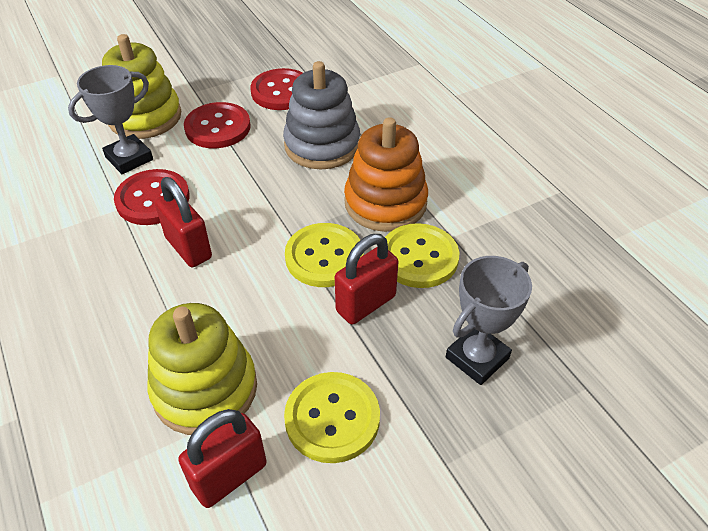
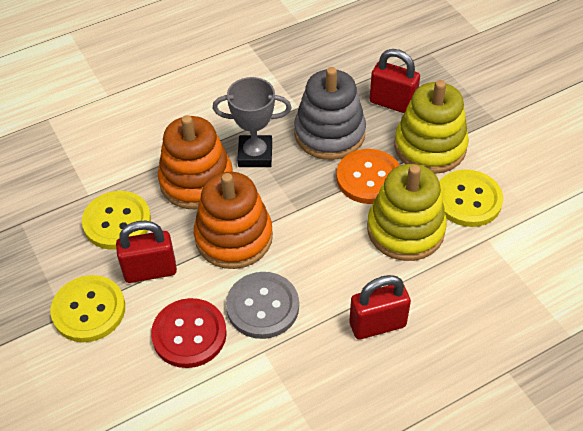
grey button: none = 0 -> [226,272,299,339] = 1
grey trophy: [68,65,153,174] [446,256,532,385] = 2 -> [212,77,291,167] = 1
orange button: none = 0 -> [336,149,400,204] = 1
orange stacking toy: [344,117,428,232] = 1 -> [158,115,233,209] [194,172,273,269] = 2
red button: [114,169,190,225] [184,102,251,148] [251,68,303,110] = 3 -> [151,298,227,368] = 1

